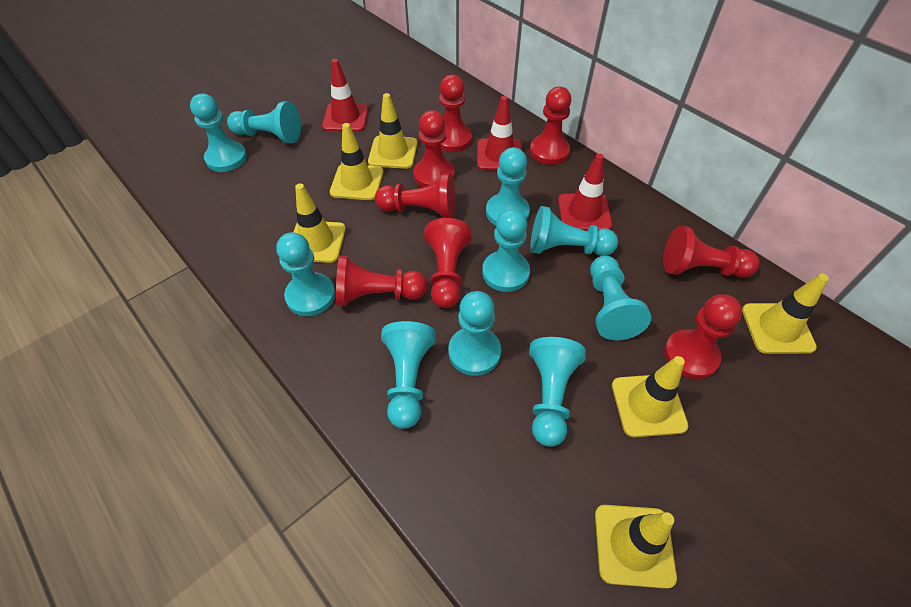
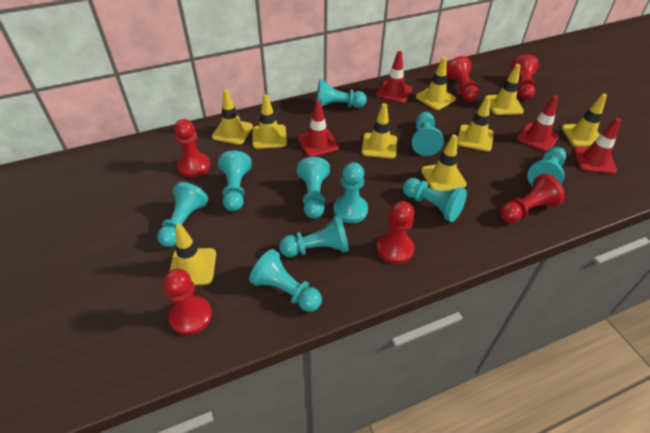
red pawn: [336,256,428,306] [375,173,455,218] [414,110,455,187] [424,218,472,308] [439,75,472,152] [530,87,571,165] [663,226,759,277] [664,294,742,379] = 8 -> [163,269,212,335] [174,119,210,177] [377,201,414,264] [447,56,479,102] [500,174,565,223] [511,54,539,100] = 6
red traffic cone: [322,59,369,132] [477,96,522,170] [558,154,612,231] = 3 -> [298,101,339,157] [376,51,412,103] [517,96,559,152] [574,118,621,174] = 4
yellow traffic cone: [294,183,346,263] [330,123,383,200] [368,93,418,169] [595,505,677,589] [612,356,689,437] [742,274,829,354] = 6 -> [170,224,216,285] [212,89,253,145] [253,94,287,149] [361,103,397,159] [416,57,456,110] [421,135,467,191] [457,96,494,151] [488,64,524,115] [562,94,607,147] = 9

